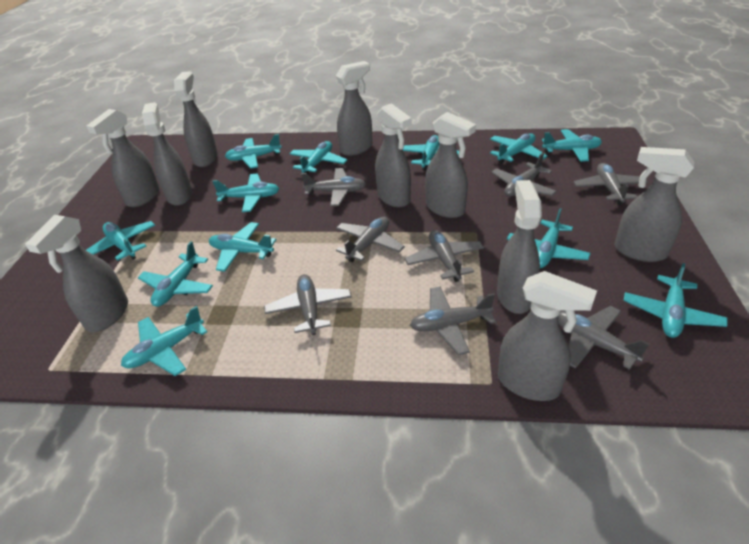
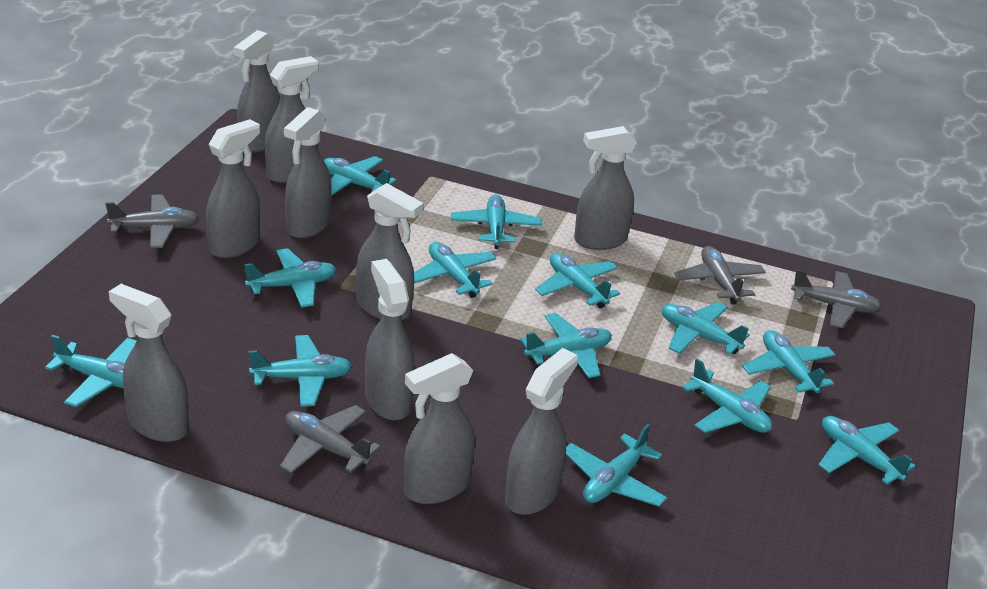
grey plane: [264,274,352,335] [301,168,366,206] [336,217,405,262] [405,230,484,282] [410,286,496,355] [491,153,557,197] [558,306,650,370] [574,163,648,205] = 8 -> [105,194,199,248] [280,405,381,473] [674,246,766,305] [791,269,882,328] = 4
turquoise plane: [86,221,155,261] [121,306,207,376] [138,241,213,307] [209,222,277,272] [212,174,279,212] [225,134,282,169] [289,141,347,174] [403,135,459,171] [490,133,547,164] [507,208,591,268] [542,129,602,162] [623,263,727,338] = 12 -> [45,335,137,407] [244,248,337,308] [249,335,352,407] [324,156,396,196] [414,242,496,298] [451,194,542,249] [520,313,612,378] [535,253,620,308] [566,424,668,507] [662,302,750,355] [682,359,772,433] [742,330,836,396] [818,416,915,485] = 13

